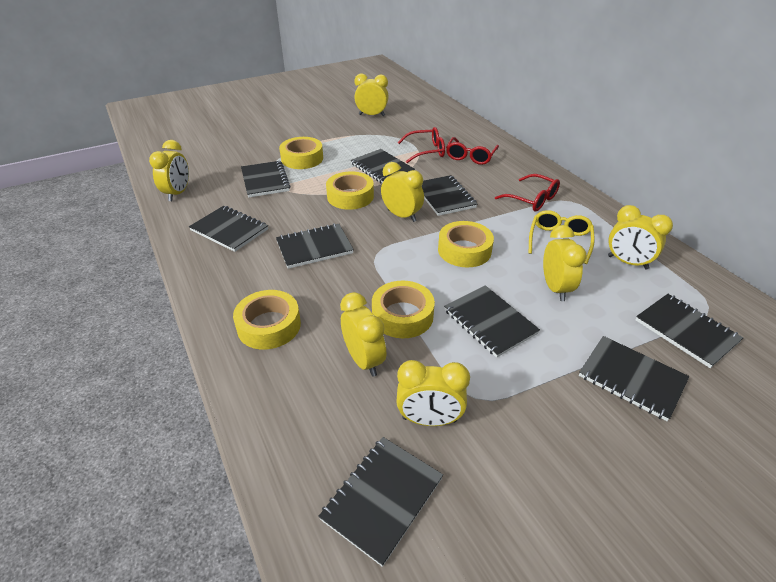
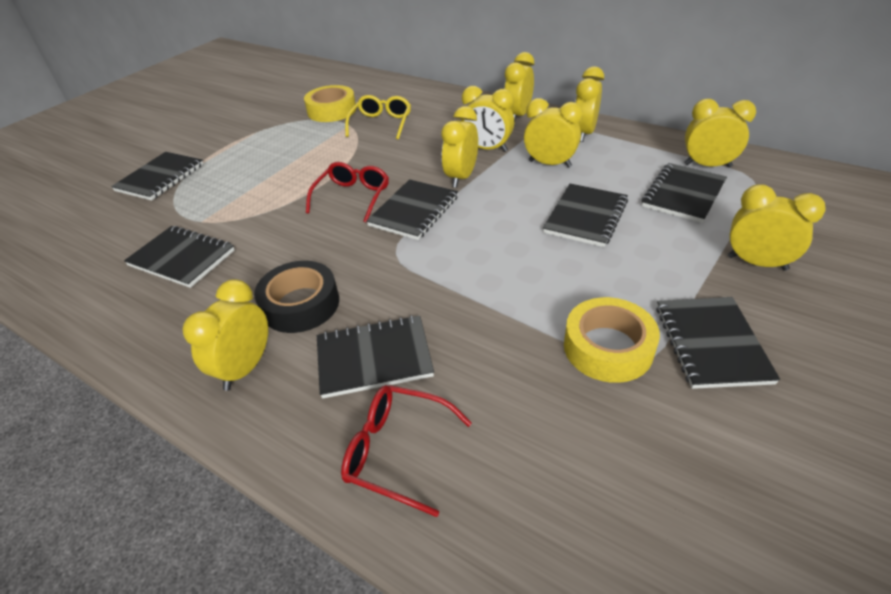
black notebook: [189,206,268,252] [241,161,291,198] [276,223,354,269] [318,437,443,567] [351,149,415,184] [422,175,477,216] [444,285,540,358] [579,336,689,421] [636,294,743,368] = 9 -> [111,152,203,201] [124,226,235,288] [317,315,434,399] [366,179,458,240] [543,184,628,247] [642,163,727,223] [656,297,780,389] = 7
black tape: none = 0 -> [254,261,339,333] = 1
red glasses: [398,127,445,163] [446,137,499,165] [495,174,560,211] = 3 -> [306,162,389,223] [341,385,472,517] = 2
yellow clock: [149,140,189,201] [340,292,387,377] [354,74,389,116] [381,162,424,222] [396,360,470,426] [543,225,587,301] [608,205,673,269] = 7 -> [183,279,268,391] [441,106,478,188] [461,86,514,152] [504,52,534,123] [524,98,583,168] [575,66,604,142] [684,99,756,168] [728,185,826,271] = 8
yellow tape: [233,290,301,350] [279,137,323,169] [326,171,374,210] [372,281,435,338] [438,221,494,267] = 5 -> [304,85,356,122] [564,297,660,383] = 2

